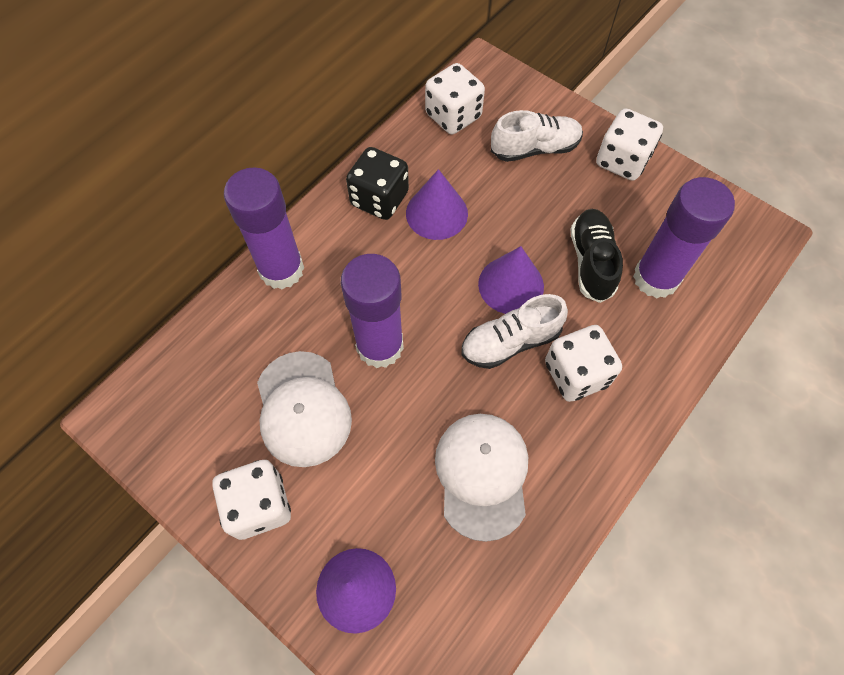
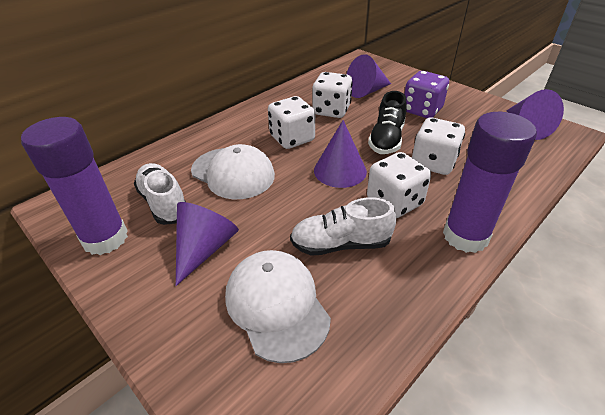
black dice: [346,147,409,220] = 1 -> none = 0
purple cone: [316,548,396,634] [406,169,468,240] [478,246,544,314] = 3 -> [176,202,239,286] [314,120,367,188] [347,54,391,98] [506,89,564,140] = 4
purple dice: none = 0 -> [404,71,449,118] = 1
purple glue stick: [224,167,304,289] [341,254,404,368] [633,177,735,298] = 3 -> [21,117,128,255] [443,112,537,253] = 2

